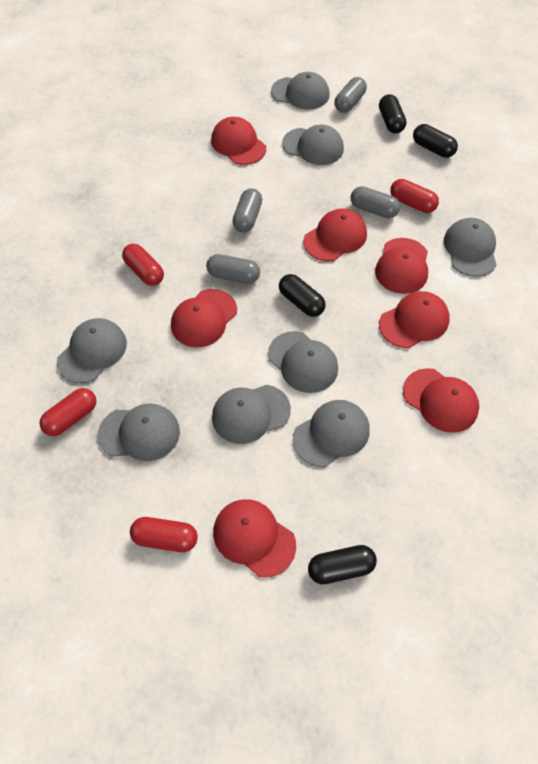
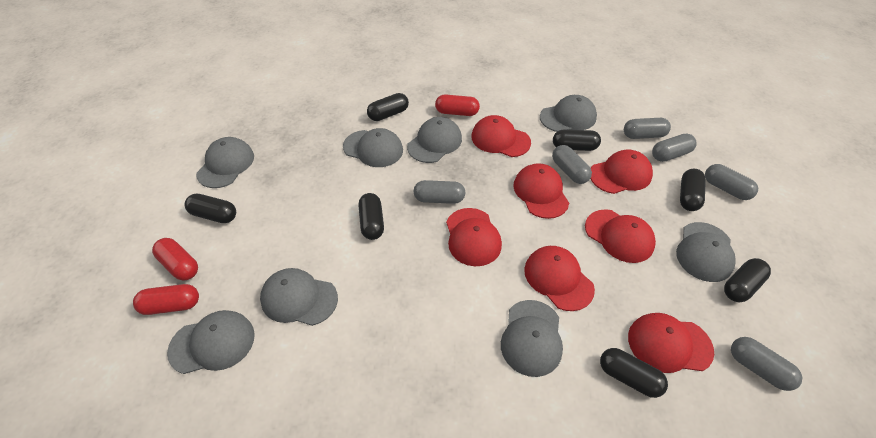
black capsule: [279,274,326,317] [308,545,377,584] [379,94,406,133] [413,124,458,158] = 4 -> [185,194,236,223] [359,193,384,240] [367,93,409,121] [553,129,601,151] [600,348,668,398] [680,169,706,211] [724,258,771,302] = 7
grey capsule: [206,254,260,284] [233,188,262,232] [334,77,367,113] [351,186,400,218] = 4 -> [414,180,465,204] [552,145,592,184] [624,118,671,139] [652,133,697,162] [705,164,758,200] [731,337,802,391] = 6
red capsule: [39,388,97,436] [122,244,164,286] [130,517,198,552] [390,179,439,213] = 4 -> [133,284,199,315] [152,238,198,281] [435,94,480,116] = 3

